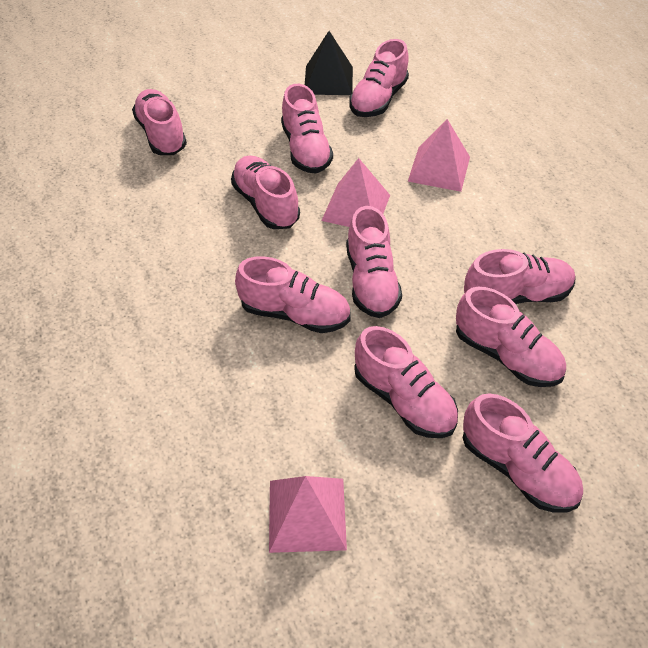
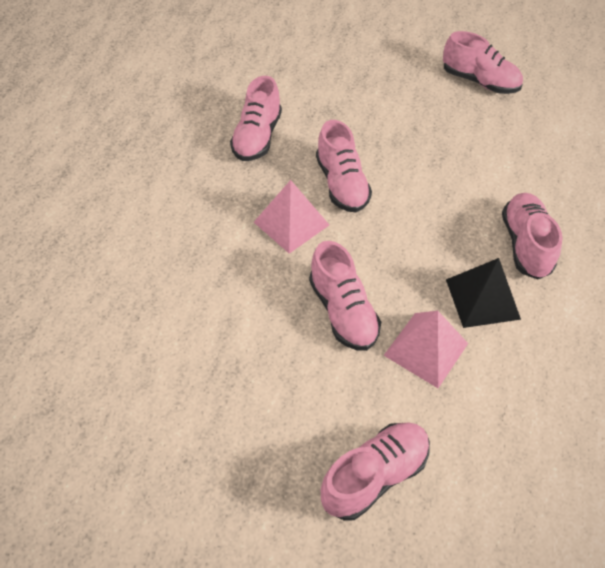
pink pyramid: [269,476,347,553] [321,158,390,227] [408,119,470,192] = 3 -> [254,180,329,254] [384,311,468,388] = 2
pink shoe: [132,89,187,155] [231,156,300,229] [235,256,351,333] [281,84,333,174] [346,206,402,318] [349,39,409,117] [354,326,458,438] [456,287,566,387] [463,393,583,512] [464,249,575,304] = 10 -> [230,76,282,161] [309,241,381,351] [316,120,372,212] [321,422,430,521] [443,31,523,94] [502,193,563,279] = 6

